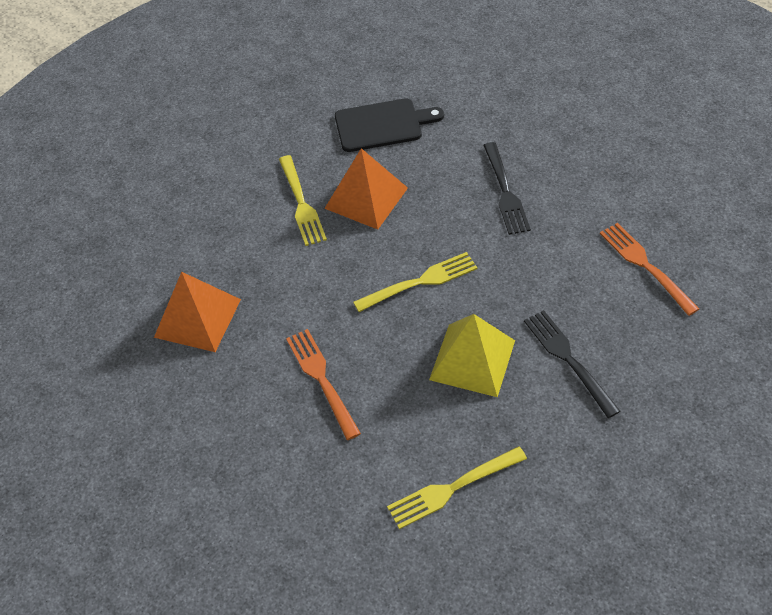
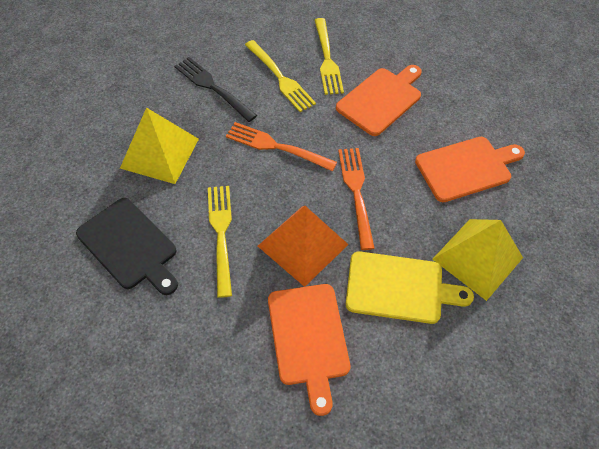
black fork: [483,142,531,235] [524,310,620,418] = 2 -> [175,57,257,122] = 1
orange cutting board: none = 0 -> [268,284,350,416] [336,65,422,136] [415,137,525,202] = 3
orange pyramid: [154,272,241,352] [324,148,408,230] = 2 -> [258,206,349,287] = 1
yellow cutting board: none = 0 -> [346,251,474,324] = 1
yellow pyramid: [429,314,515,397] = 1 -> [120,107,199,184] [432,219,523,301] = 2

